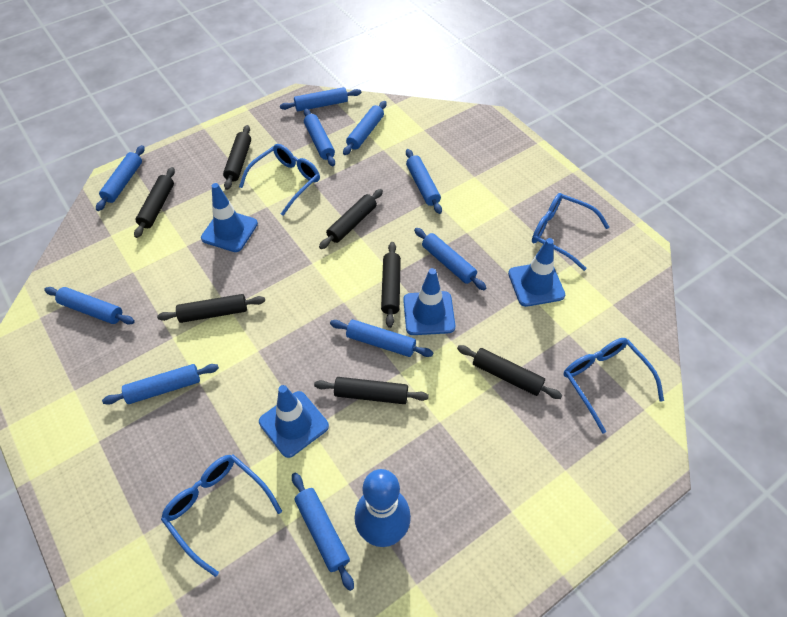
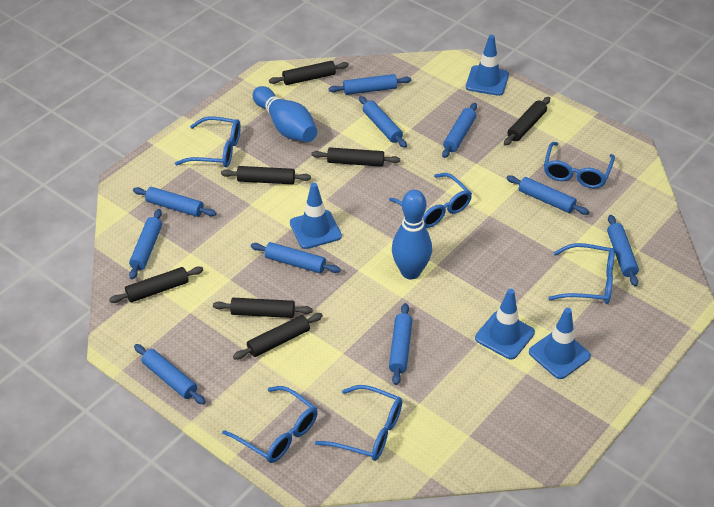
blue bowling pin: [355,469,411,547] = 1 -> [253,86,317,142] [392,190,432,279] = 2
blue glasses: [161,455,282,577] [239,144,320,216] [532,193,609,271] [563,338,664,434] = 4 -> [175,117,241,167] [222,386,318,463] [315,385,402,461] [389,173,472,228] [544,142,615,189] [548,243,615,304] = 6

